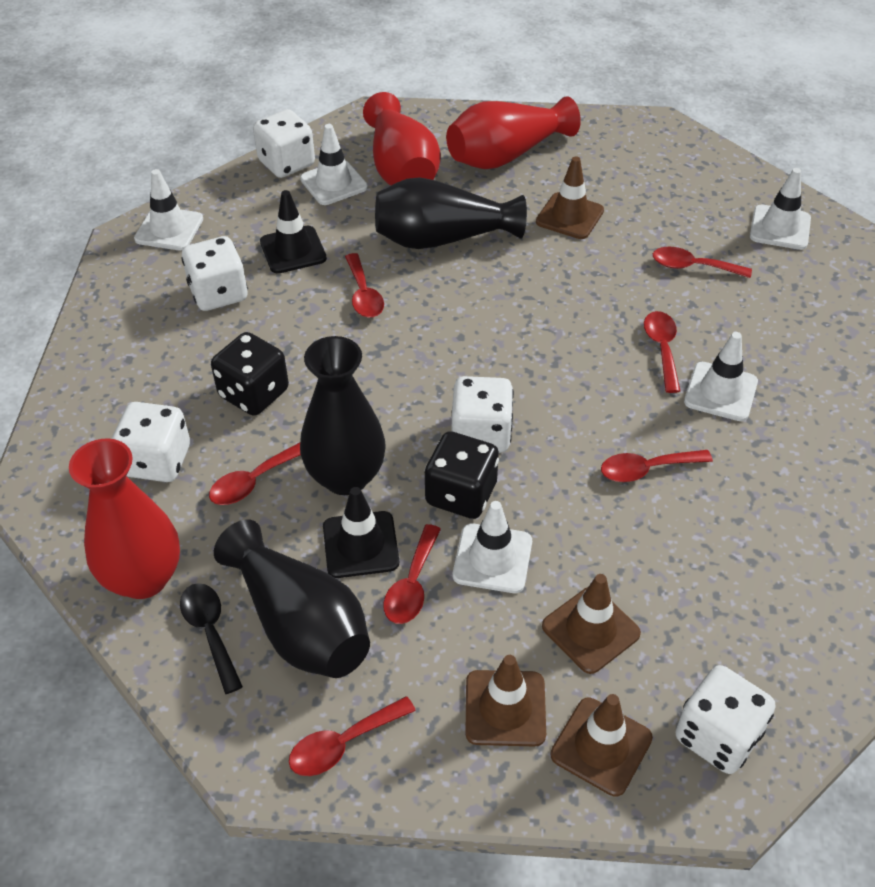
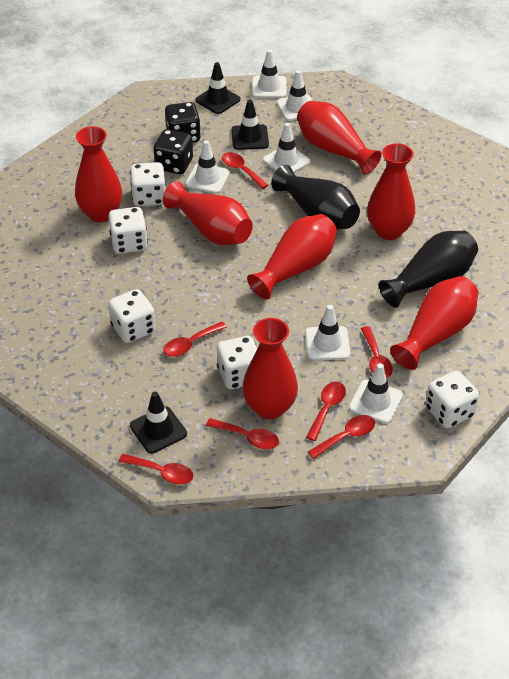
black spoon: [180,583,243,694] = 1 -> none = 0
black traffic cone: [260,190,327,274] [323,487,399,578] = 2 -> [130,392,187,454] [195,62,240,114] [231,100,269,150] = 3
black vase: [214,519,370,678] [300,336,386,495] [375,177,527,249] = 3 -> [271,165,360,230] [379,231,478,308] = 2
brown traffic cone: [465,655,546,747] [536,156,604,239] [542,574,641,674] [550,694,653,796] = 4 -> none = 0
red vase: [69,438,180,599] [363,92,441,186] [446,96,581,169] = 3 -> [75,126,122,222] [163,181,253,245] [242,318,298,420] [247,214,337,299] [297,101,382,175] [367,143,415,240] [390,276,478,370] = 7
white traffic cone: [134,169,203,250] [300,124,368,205] [453,501,532,593] [684,332,758,421] [750,168,811,250] = 5 -> [185,140,230,194] [252,50,286,98] [263,123,310,173] [277,70,312,121] [305,305,350,360] [349,363,403,424] = 6

